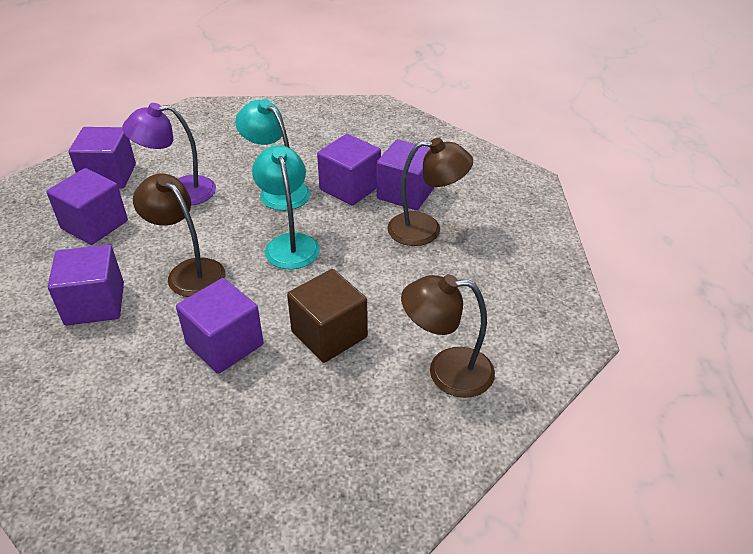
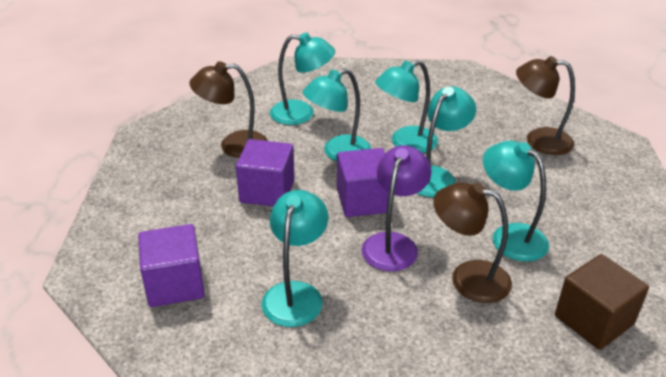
purple cube: [47,168,128,245] [48,245,124,325] [69,127,136,189] [176,278,264,374] [317,134,381,206] [377,139,435,210] = 6 -> [138,224,205,307] [236,139,295,206] [337,148,389,217] = 3
turquoise lamp: [235,99,310,211] [252,145,320,270] = 2 -> [261,190,328,327] [270,32,335,125] [303,69,371,162] [375,60,438,153] [417,86,476,197] [483,141,549,262] = 6

